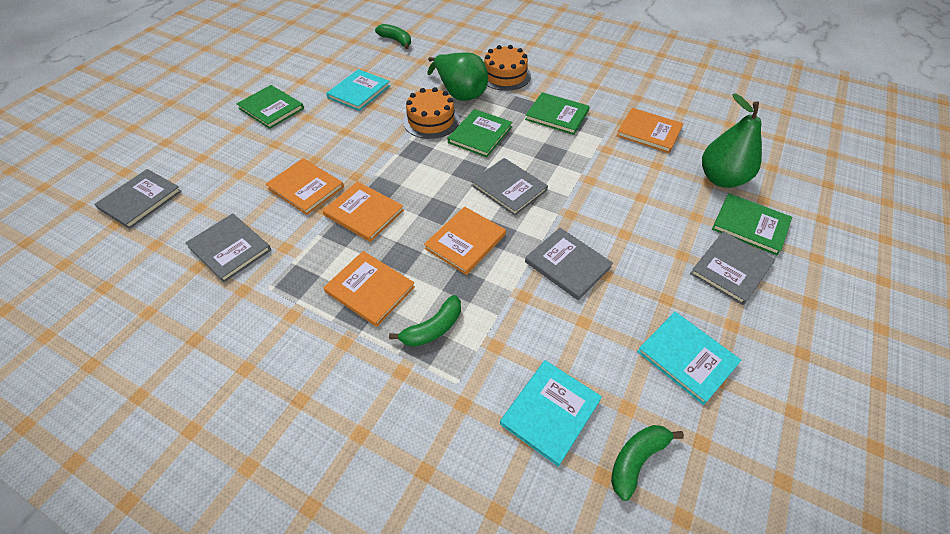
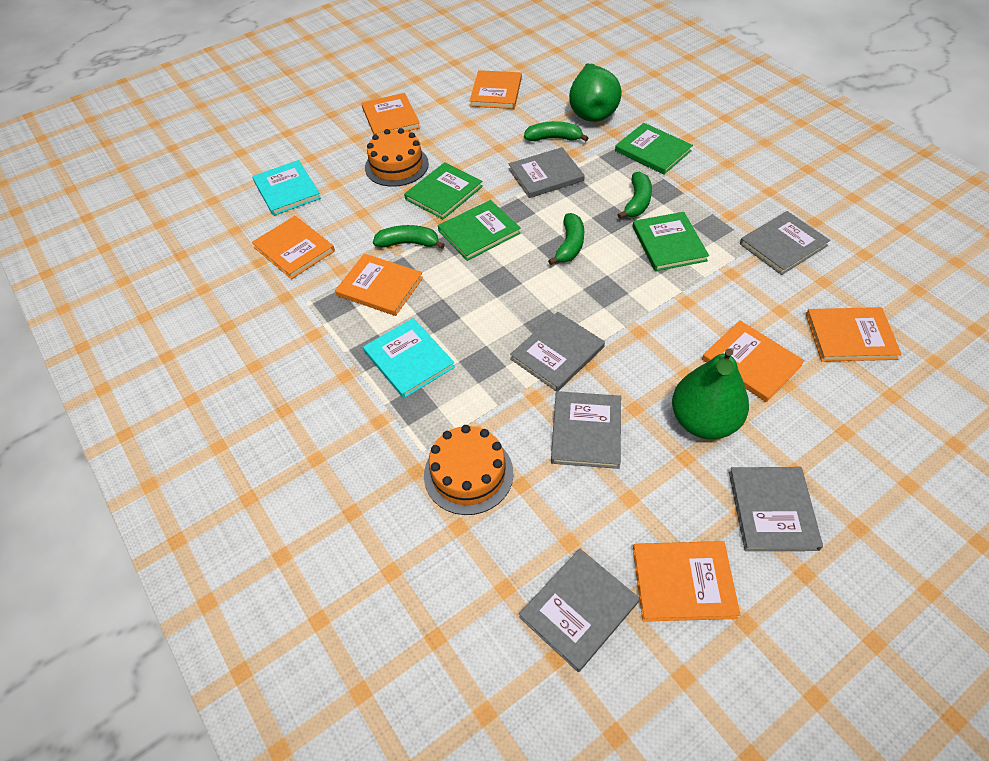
green banana: [375,24,411,49] [389,295,461,347] [611,425,684,501] = 3 -> [373,225,445,249] [524,121,588,141] [548,213,584,265] [618,171,652,219] = 4
grey book: [94,169,182,229] [185,213,271,283] [471,158,548,216] [525,228,613,300] [690,231,775,305] = 5 -> [508,147,585,198] [510,312,605,392] [519,549,639,672] [551,391,621,469] [729,467,823,551] [740,211,830,275] = 6
orange book: [266,158,344,215] [323,181,404,242] [323,251,415,327] [424,206,506,275] [617,108,683,153] = 5 -> [252,216,335,279] [335,254,423,316] [362,93,420,135] [470,70,522,109] [633,541,740,622] [702,320,805,402] [806,307,902,362] = 7
turquoise book: [326,69,390,111] [500,360,602,467] [637,312,741,405] = 3 -> [252,160,321,216] [363,318,455,398] = 2

